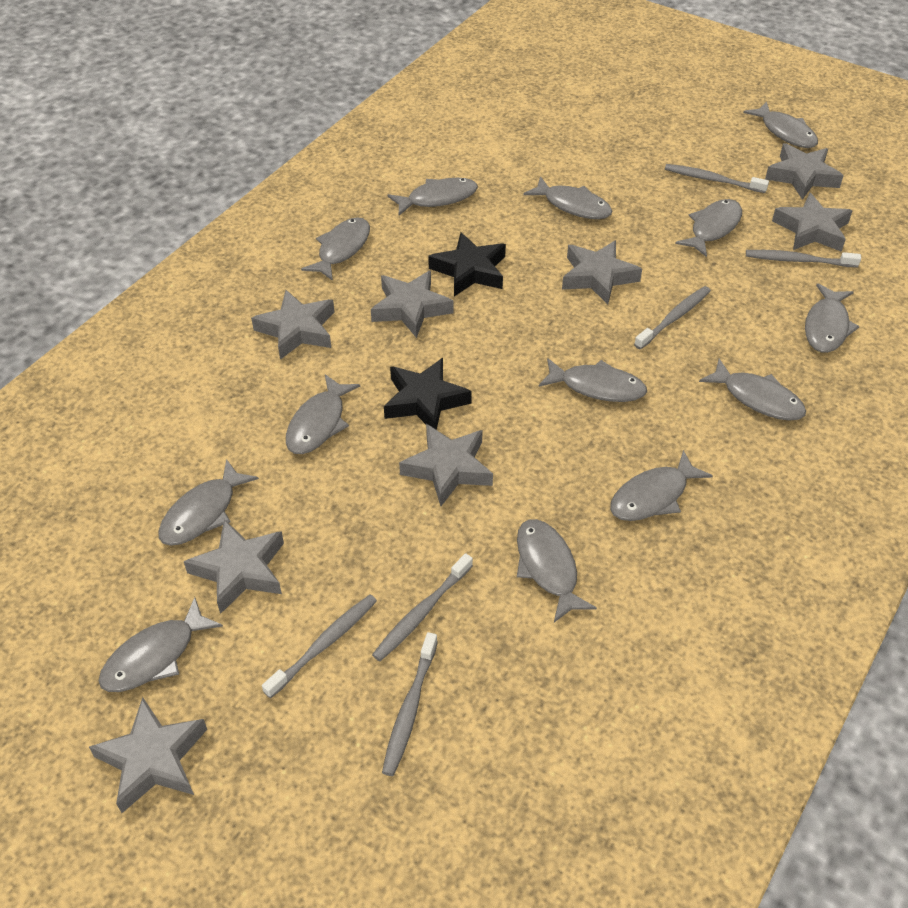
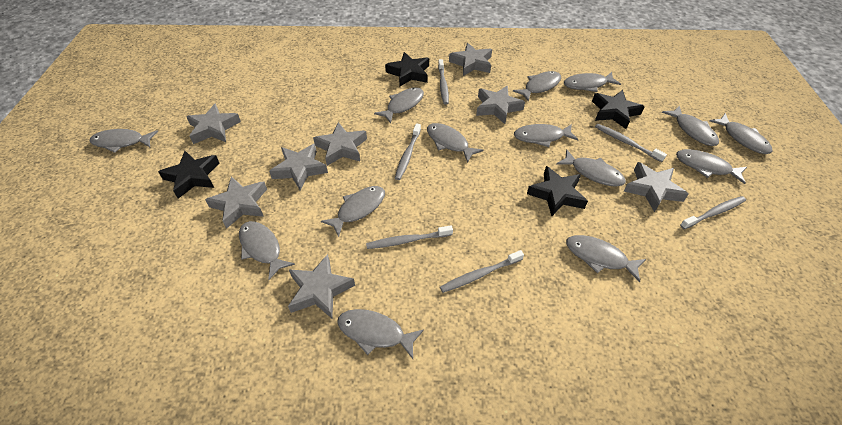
black star: [384,358,472,430] [428,233,506,296] = 2 -> [158,151,219,199] [385,52,429,86] [527,166,588,216] [592,90,645,129] = 4
grey fish: [98,597,223,692] [158,459,259,546] [286,374,360,454] [301,217,370,281] [387,178,478,215] [517,519,597,622] [523,176,612,219] [539,358,647,402] [610,450,713,521] [675,199,742,257] [699,358,806,421] [743,102,818,148] [805,283,860,353] = 13 -> [89,129,158,153] [239,221,295,280] [321,186,385,237] [337,309,424,359] [374,87,424,123] [427,123,483,163] [513,71,561,102] [514,124,579,147] [556,150,626,187] [564,72,621,92] [566,235,646,282] [662,105,719,146] [676,149,747,184] [709,113,773,154] = 14

